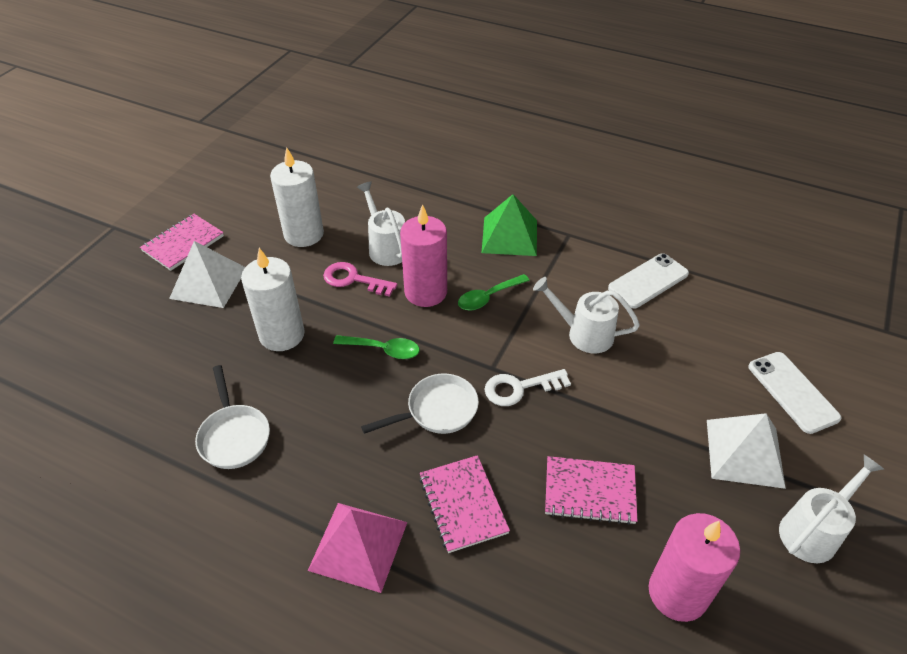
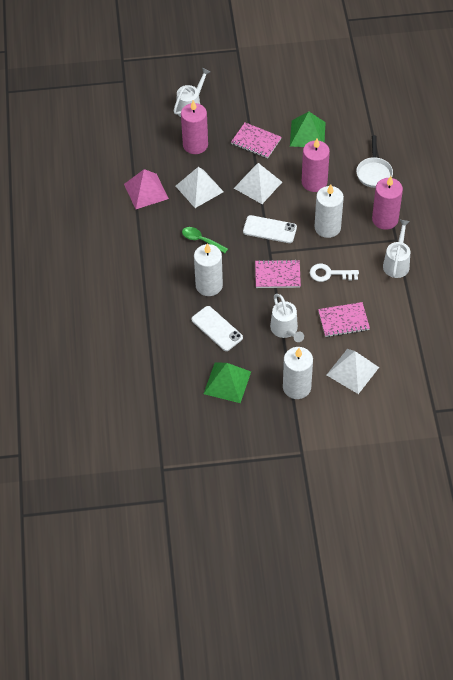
green pyramid: [482,194,537,256] = 1 -> [204,363,251,403] [290,112,326,147] = 2
green spoon: [333,335,420,359] [458,274,530,310] = 2 -> [182,227,228,253] = 1
pink candle: [400,204,447,307] [649,513,740,622] = 2 -> [181,100,208,154] [302,139,330,192] [372,176,403,230] = 3
pink key: [323,262,397,297] = 1 -> none = 0
white candle: [241,248,305,351] [270,147,324,247] = 2 -> [194,243,223,296] [283,347,313,399] [315,184,344,238] = 3
white pan: [195,365,270,469] [361,374,479,434] = 2 -> [356,135,393,188] = 1
white pyramid: [169,241,245,308] [707,413,786,489] = 2 -> [176,167,224,208] [234,163,282,204] [327,349,379,394] = 3

